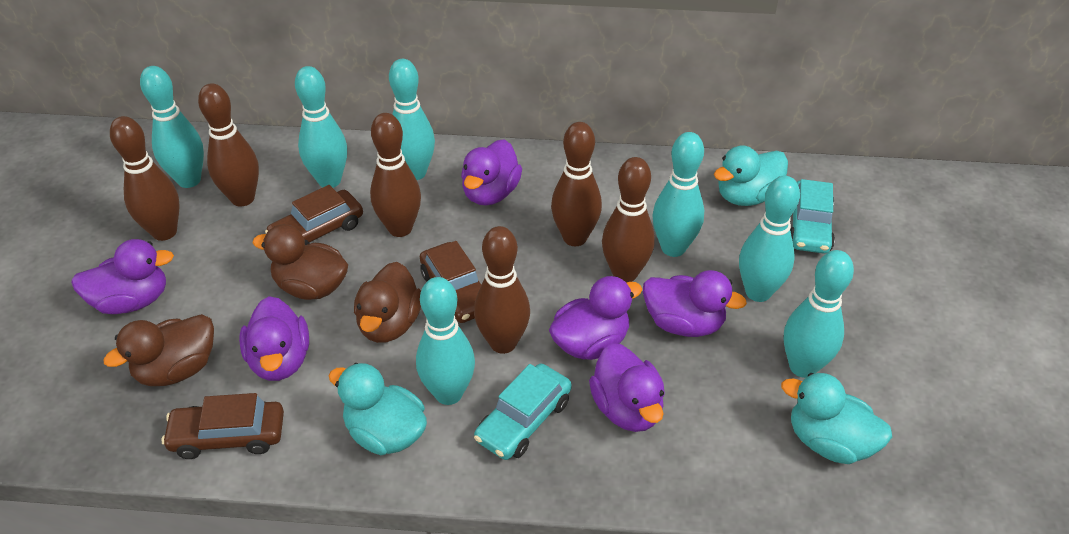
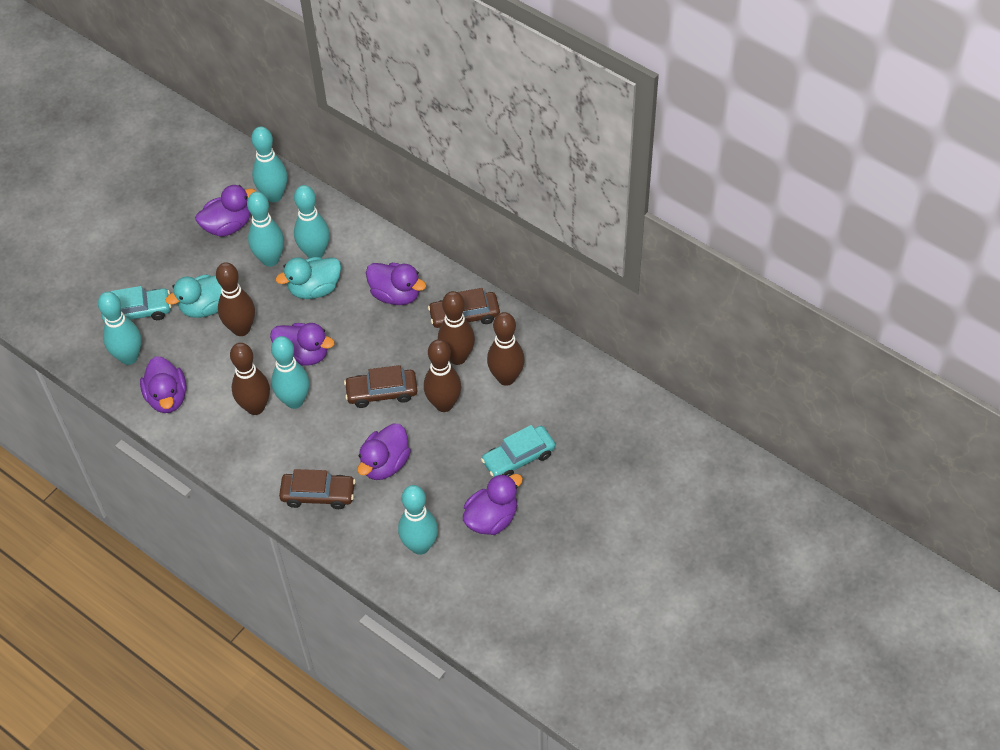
brown bowling pin: [110,116,180,241] [198,83,259,206] [370,113,421,237] [474,226,530,354] [551,122,602,246] [602,157,655,283] = 6 -> [216,262,255,336] [230,343,270,415] [424,339,461,412] [438,291,475,365] [487,312,525,386] = 5
brown duck: [104,314,214,386] [253,224,348,300] [354,262,421,343] = 3 -> none = 0
turquoise bowling pin: [140,66,204,188] [295,66,347,188] [389,59,435,180] [416,277,475,405] [652,132,704,257] [739,176,800,302] [784,250,854,378] = 7 -> [98,292,141,365] [247,192,284,267] [251,126,287,202] [271,336,309,409] [294,185,330,258] [398,485,438,555] = 6
turquoise duck: [329,363,427,455] [714,145,788,206] [781,373,892,464] = 3 -> [165,275,221,318] [276,257,341,299] = 2

